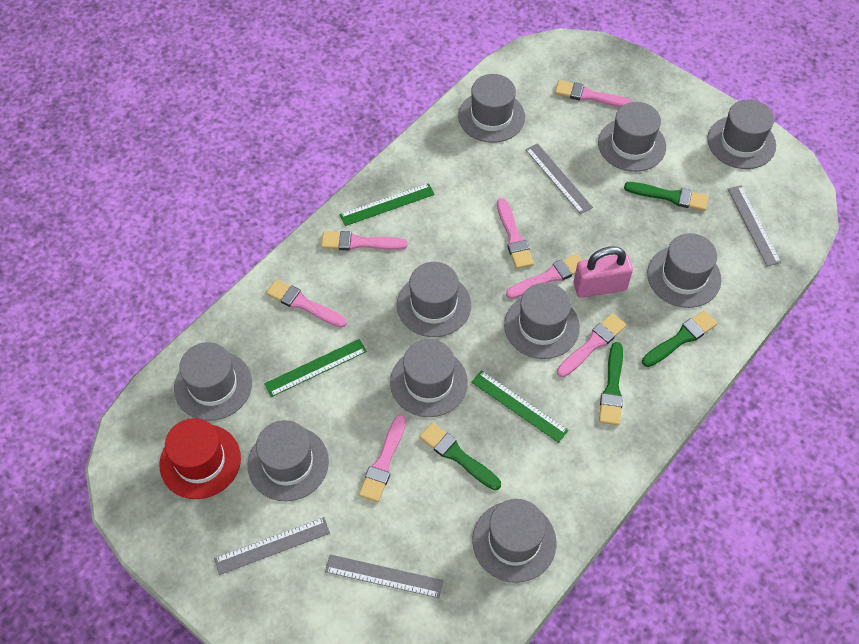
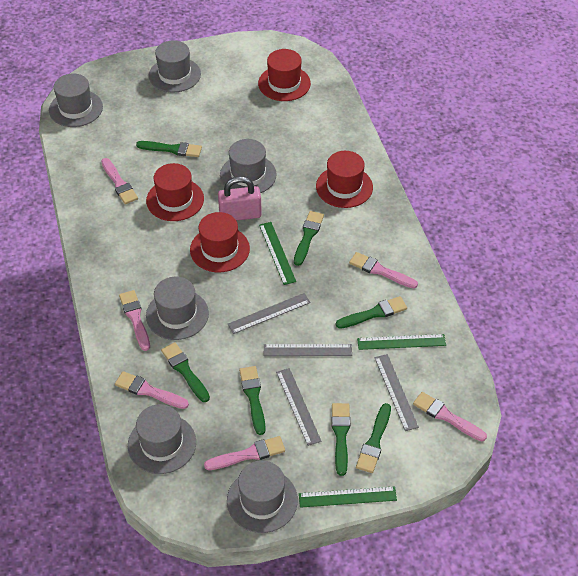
green brush: [419,423,501,490] [599,342,623,426] [624,182,709,211] [642,310,717,367] = 4 -> [136,141,202,157] [161,342,210,402] [239,366,266,435] [294,211,324,266] [331,403,350,476] [336,296,407,329] [356,403,391,473] = 7
grey hat: [174,342,252,421] [248,420,329,501] [390,339,468,417] [397,262,471,337] [458,74,525,143] [472,499,557,583] [504,283,580,359] [598,102,666,172] [647,233,721,308] [707,99,776,169] = 10 -> [49,74,103,127] [128,404,196,474] [146,277,209,340] [149,40,201,93] [220,139,277,193] [227,460,298,533] = 6
pink brush: [266,279,347,328] [321,231,408,250] [359,414,406,502] [497,198,534,269] [506,254,582,299] [555,80,633,108] [557,313,626,377] = 7 -> [101,158,138,204] [115,371,189,409] [119,290,150,351] [204,436,285,470] [349,252,418,288] [413,392,487,441] = 6
red hat: [159,418,241,499] = 1 -> [146,163,204,221] [190,212,250,272] [258,49,311,101] [316,151,373,208] = 4

